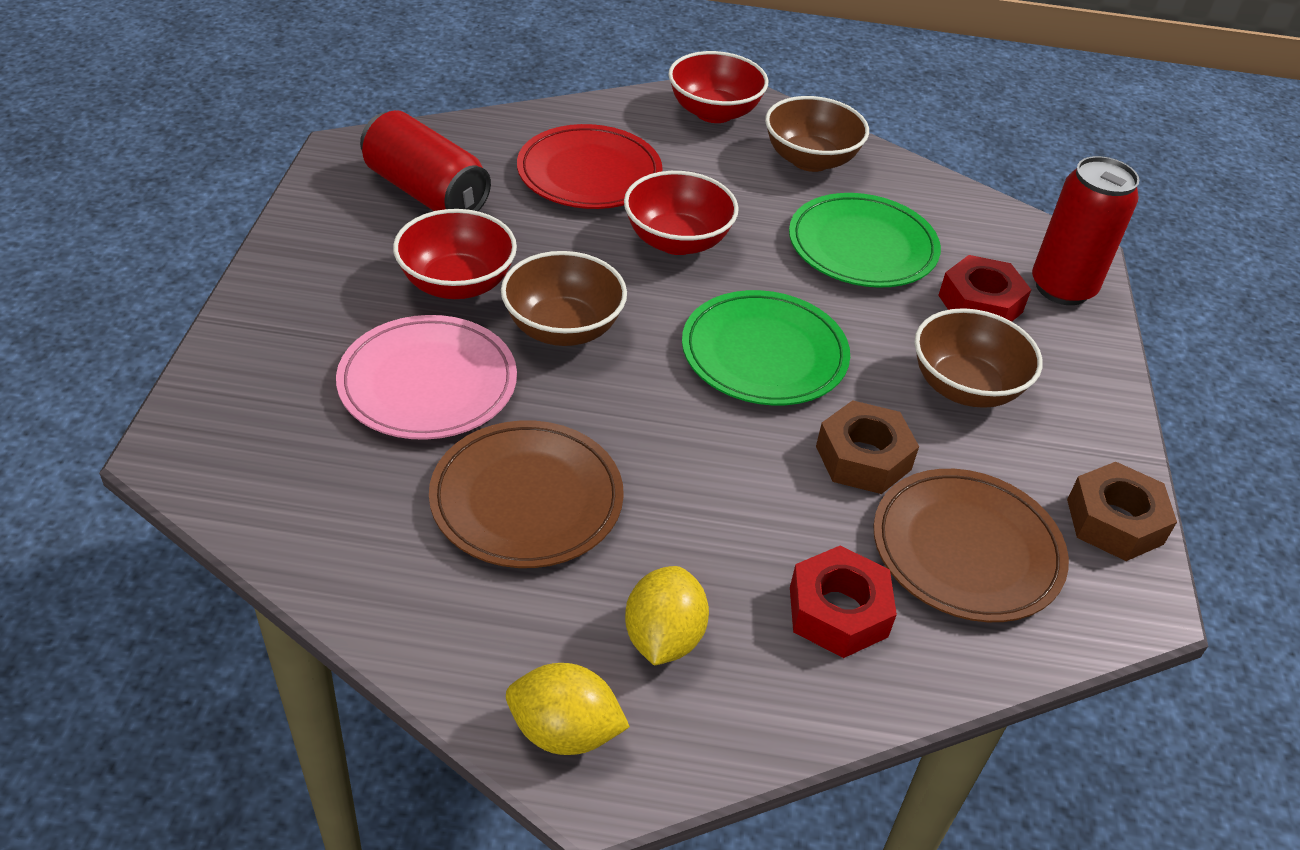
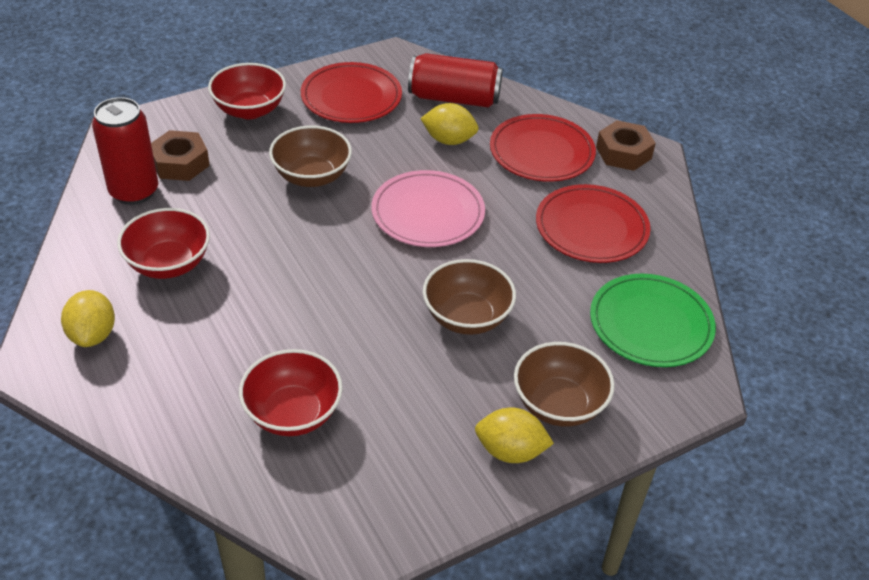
brown plate: [429,420,624,568] [873,469,1069,622] = 2 -> none = 0
green plate: [682,290,850,406] [789,193,941,288] = 2 -> [590,274,716,367] = 1
red nut: [790,546,897,658] [938,255,1031,322] = 2 -> none = 0
red plate: [517,124,663,209] = 1 -> [301,62,402,123] [490,114,596,182] [536,184,651,263] = 3
yellow lemon: [506,663,630,755] [625,566,709,666] = 2 -> [61,290,115,347] [420,103,479,145] [475,407,554,463] = 3

